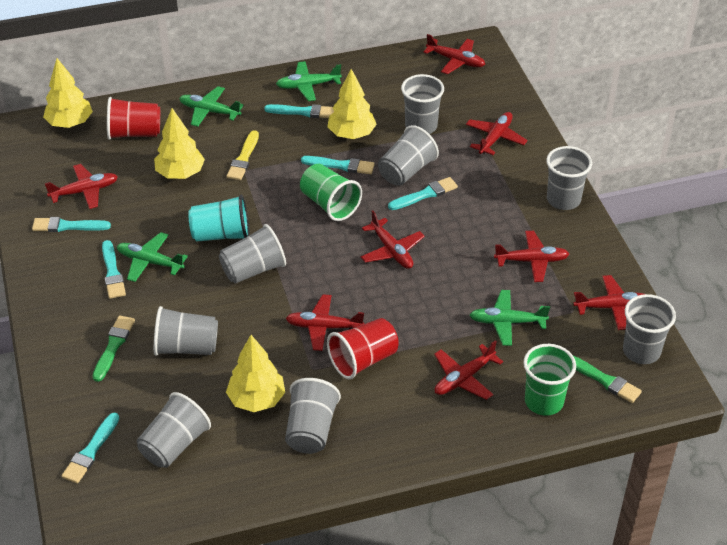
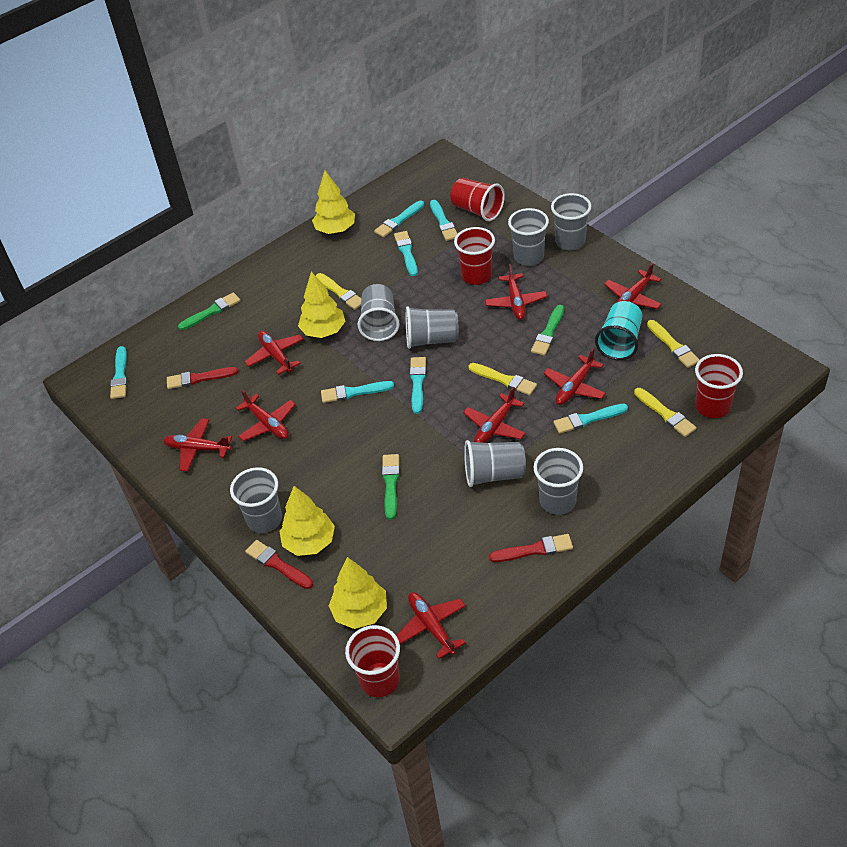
green brush: [92,315,135,382] [573,355,642,403] = 2 -> [178,292,241,330] [382,454,400,520] [531,305,564,356] = 3
green cup: [300,164,362,221] [523,344,576,416] = 2 -> none = 0
green plane: [117,232,188,282] [179,86,244,127] [276,61,342,101] [470,290,550,346] = 4 -> none = 0
grey cup: [137,392,211,468] [154,306,218,356] [219,224,286,284] [285,378,341,454] [378,125,439,186] [401,74,444,134] [546,146,592,210] [623,294,676,364] = 8 -> [230,467,282,533] [358,284,400,341] [406,306,459,349] [464,440,526,487] [508,208,549,266] [533,448,583,515] [551,193,591,251] = 7
red brush: none = 0 -> [167,367,238,389] [245,540,313,589] [489,534,573,562] = 3
red cup: [107,97,160,140] [327,318,399,380] = 2 -> [345,625,400,697] [450,178,505,221] [454,227,495,285] [695,354,743,418] = 4
turquoise brush: [32,217,111,232] [61,413,119,483] [102,240,126,299] [264,104,334,118] [301,156,375,174] [388,177,458,210] = 6 -> [110,346,127,399] [321,381,394,403] [374,201,424,237] [394,231,418,276] [410,357,426,414] [430,200,458,241] [553,404,628,434] = 7
yellow brush: [227,130,259,180] = 1 -> [316,273,361,310] [468,363,537,396] [634,388,697,437] [647,320,700,368] = 4

